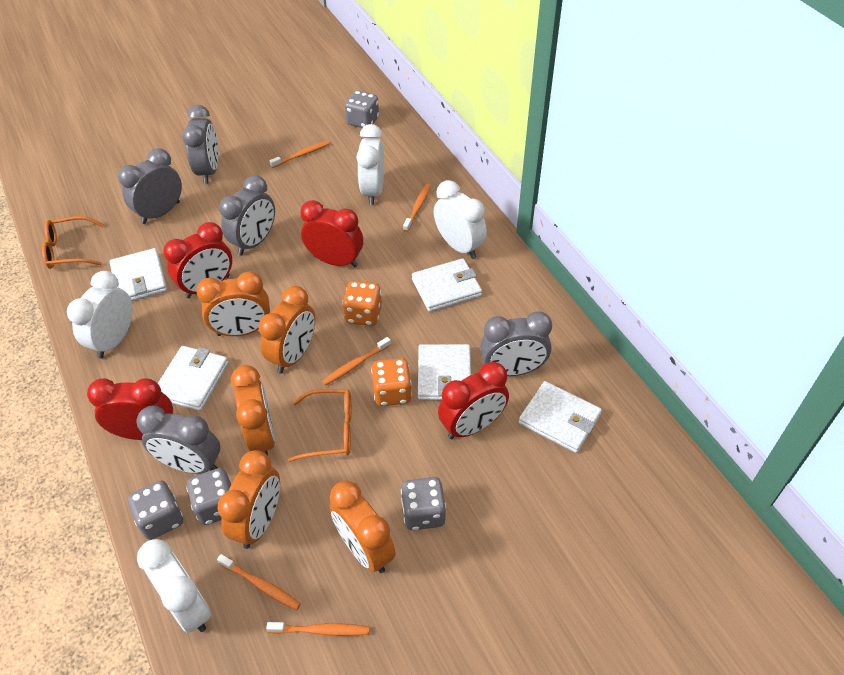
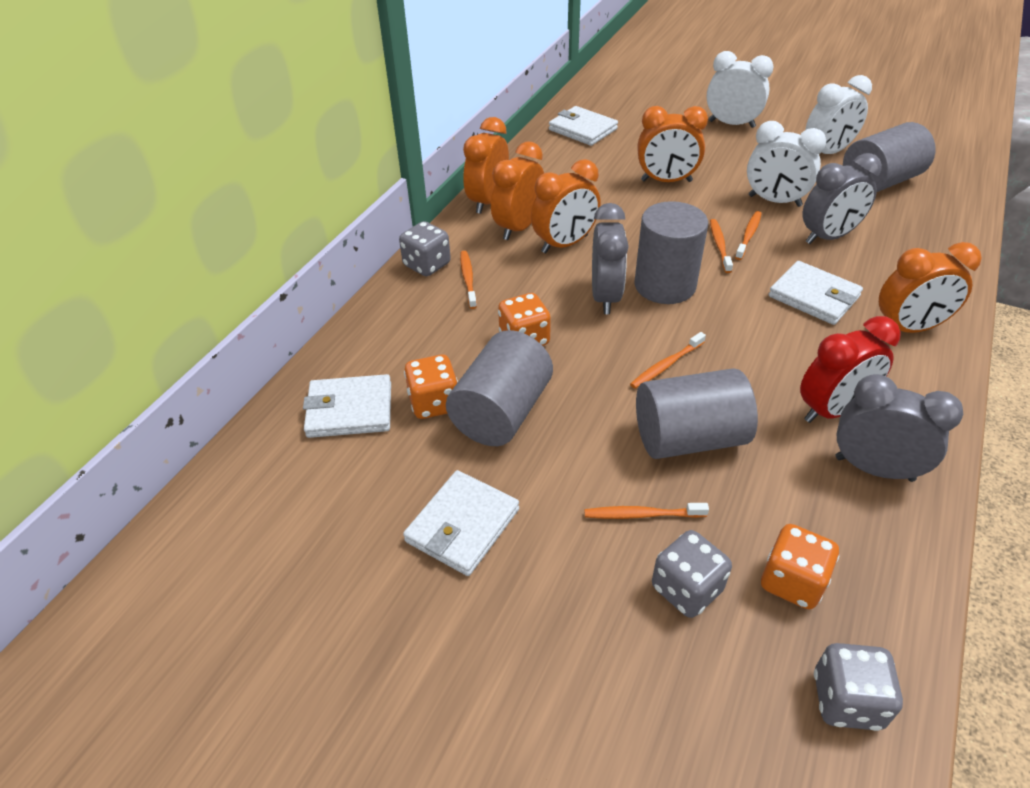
grey clock: [118,148,182,224] [136,406,220,474] [182,105,218,184] [219,175,275,255] [480,312,552,376] = 5 -> [592,203,629,314] [803,153,882,244] [836,374,963,482] = 3
grey cylinder: none = 0 -> [446,330,553,446] [634,201,708,304] [636,368,758,459] [843,122,936,192] = 4
grey dice: [128,480,183,540] [186,468,232,525] [345,91,379,128] [401,477,446,530] = 4 -> [399,221,451,276] [652,530,732,618] [814,643,903,731] = 3
orange dice: [342,281,382,326] [371,358,412,406] = 2 -> [404,355,458,419] [498,293,551,346] [761,524,839,610] = 3
orange glasses: [42,216,104,269] [288,389,351,462] = 2 -> none = 0
red clock: [87,378,173,440] [163,222,232,298] [300,200,363,268] [438,362,509,439] = 4 -> [800,316,901,423] = 1
white clock: [67,271,133,359] [137,539,211,633] [356,124,384,205] [434,180,487,259] = 4 -> [706,51,773,128] [747,121,826,207] [805,75,872,154] = 3
white wallet: [110,248,167,301] [158,346,229,411] [412,258,482,312] [418,344,471,400] [519,381,602,453] = 5 -> [303,374,391,438] [403,470,519,576] [549,106,618,146] [768,261,863,325] = 4

